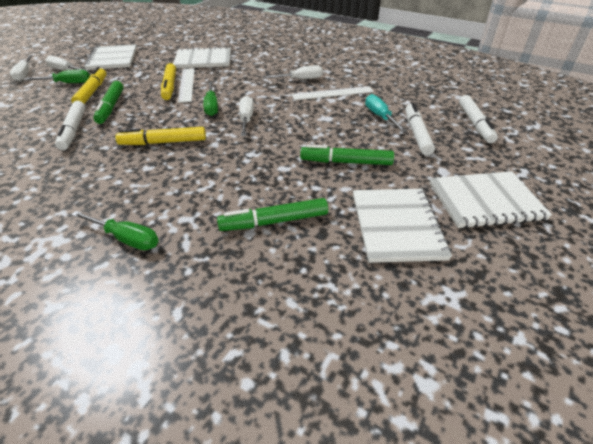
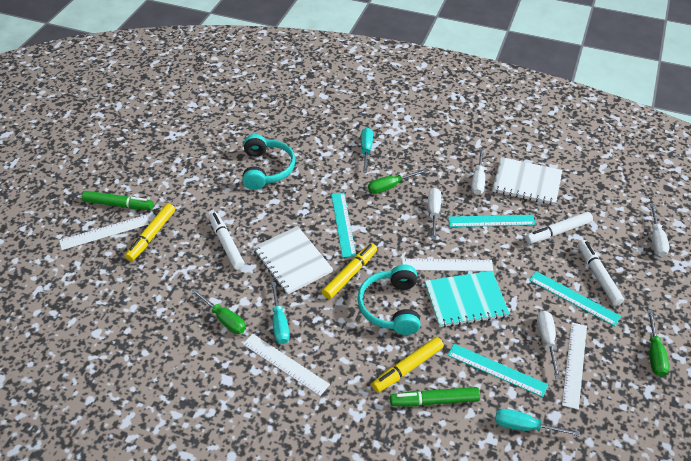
green marker: [93,81,124,124] [217,198,328,231] [300,145,394,165] = 3 -> [82,191,154,210] [390,387,480,406] = 2
turquoise headphones: none = 0 -> [242,134,295,190] [357,264,421,335] = 2
turquoise notebook: none = 0 -> [425,271,510,328] = 1
turquoise ruler: none = 0 -> [331,193,356,257] [448,215,536,227] [448,344,548,397] [529,271,621,326] = 4
turquoise screwdriver: [365,94,407,132] = 1 -> [271,282,290,344] [361,128,373,172] [495,409,580,437] = 3
white notebook: [84,44,137,70] [173,47,231,68] [353,189,452,263] [430,171,552,228] = 4 -> [253,226,333,295] [492,157,562,205] = 2
white ruler: [178,68,195,103] [291,86,374,100] = 2 -> [59,215,149,250] [243,334,330,396] [402,259,493,271] [562,322,587,410] = 4

